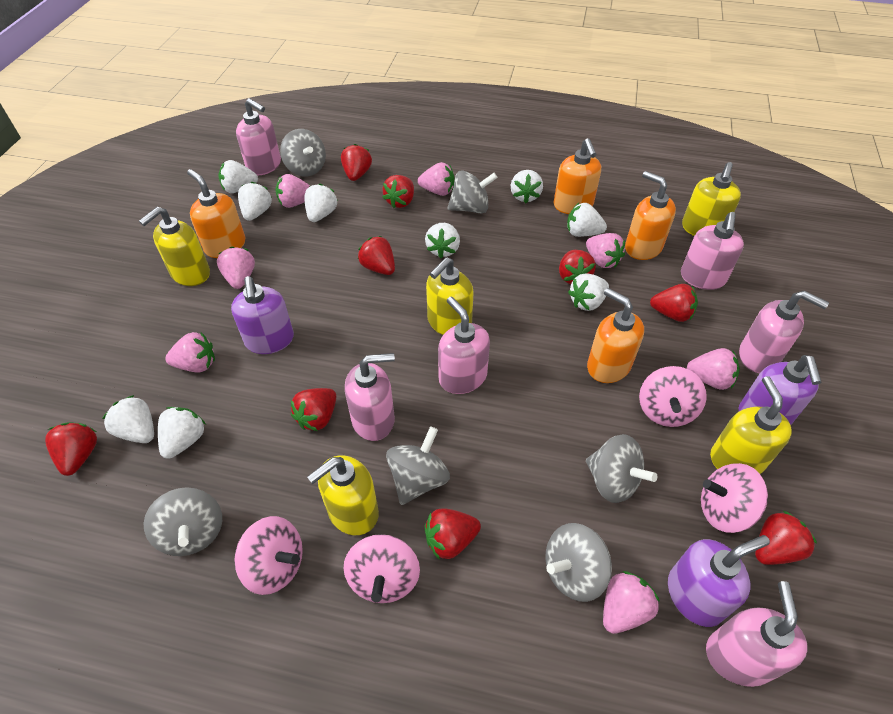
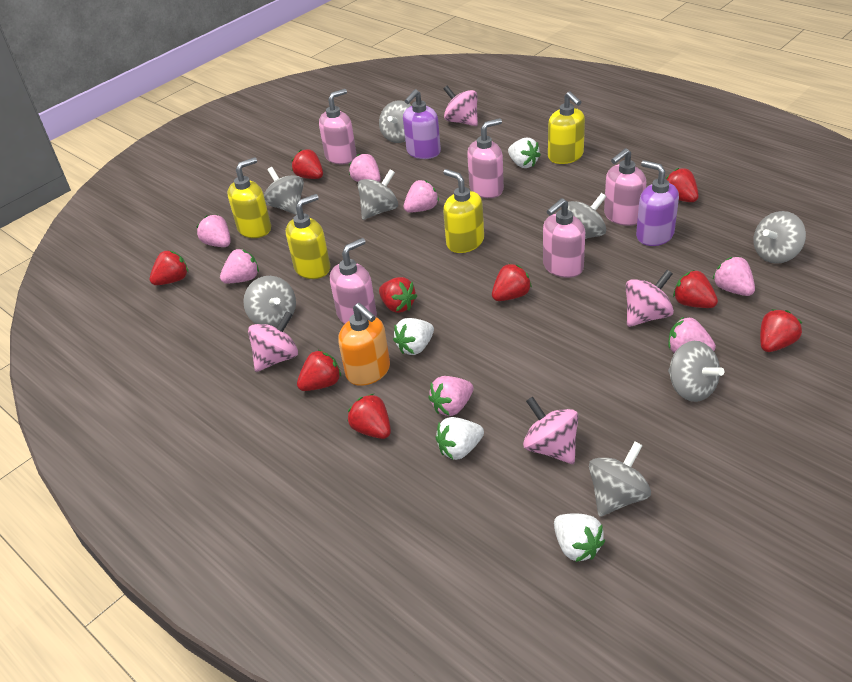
grey spinning top: [144,487,222,556] [280,129,326,176] [386,426,450,505] [447,170,498,214] [545,523,612,602] [586,434,657,503] = 6 -> [243,276,296,328] [264,167,304,215] [358,169,398,220] [379,100,412,143] [568,193,606,239] [589,442,651,517] [668,341,724,402] [753,211,806,264] = 8
orange soap dispenser: [187,169,245,258] [554,138,601,214] [587,288,644,383] [625,171,676,260] = 4 -> [338,303,390,386] = 1
pink soap dispenser: [236,98,281,175] [345,353,395,441] [438,297,490,394] [681,212,744,290] [706,581,808,687] [739,291,829,373] = 6 -> [319,89,357,164] [330,238,377,324] [467,118,504,198] [543,198,585,278] [604,148,646,226] = 5
purple soap dispenser: [231,276,294,354] [668,535,770,627] [739,355,822,425] = 3 -> [403,89,441,159] [636,160,679,246] = 2
white strawberry: [102,395,154,443] [158,407,206,459] [218,160,258,193] [238,182,272,221] [304,184,338,222] [425,223,460,258] [511,170,543,203] [567,203,607,237] [568,273,609,311] = 9 -> [393,318,434,355] [435,417,484,460] [508,137,541,168] [554,513,605,562] = 4
yellow soap dispenser: [139,207,210,286] [307,455,379,535] [426,257,473,335] [682,162,741,236] [710,376,792,474] = 5 -> [227,157,271,238] [286,194,330,279] [443,169,484,253] [548,91,585,164] = 4

